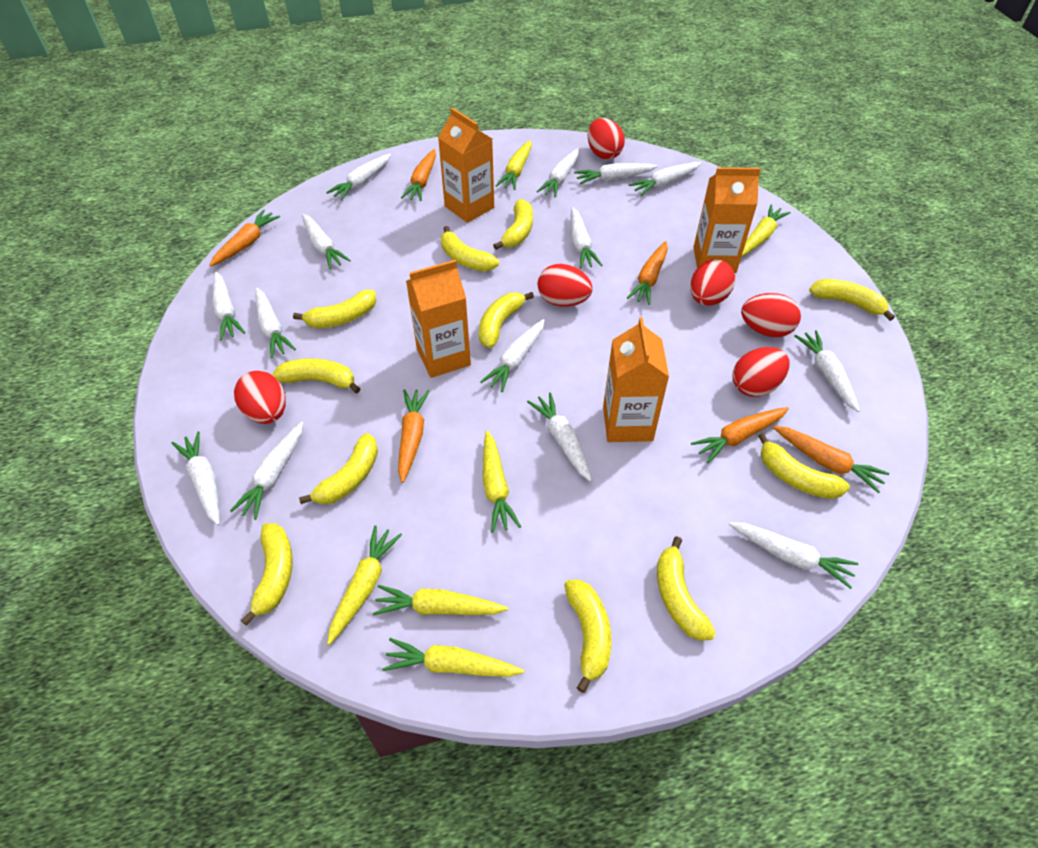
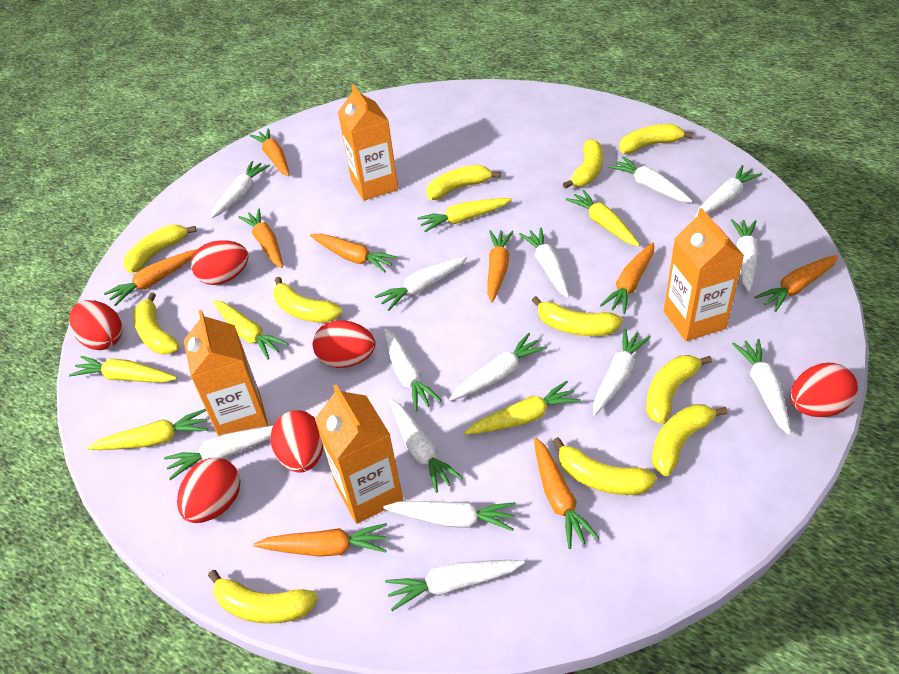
orange carrot: [209,210,280,267] [398,389,430,483] [401,149,436,201] [627,241,668,305] [691,407,789,463] [773,426,889,493] = 6 -> [104,249,197,306] [238,208,283,268] [250,128,289,177] [253,523,387,557] [310,233,398,273] [487,230,514,303] [534,437,600,549] [600,242,654,314] [754,255,839,312] = 9

